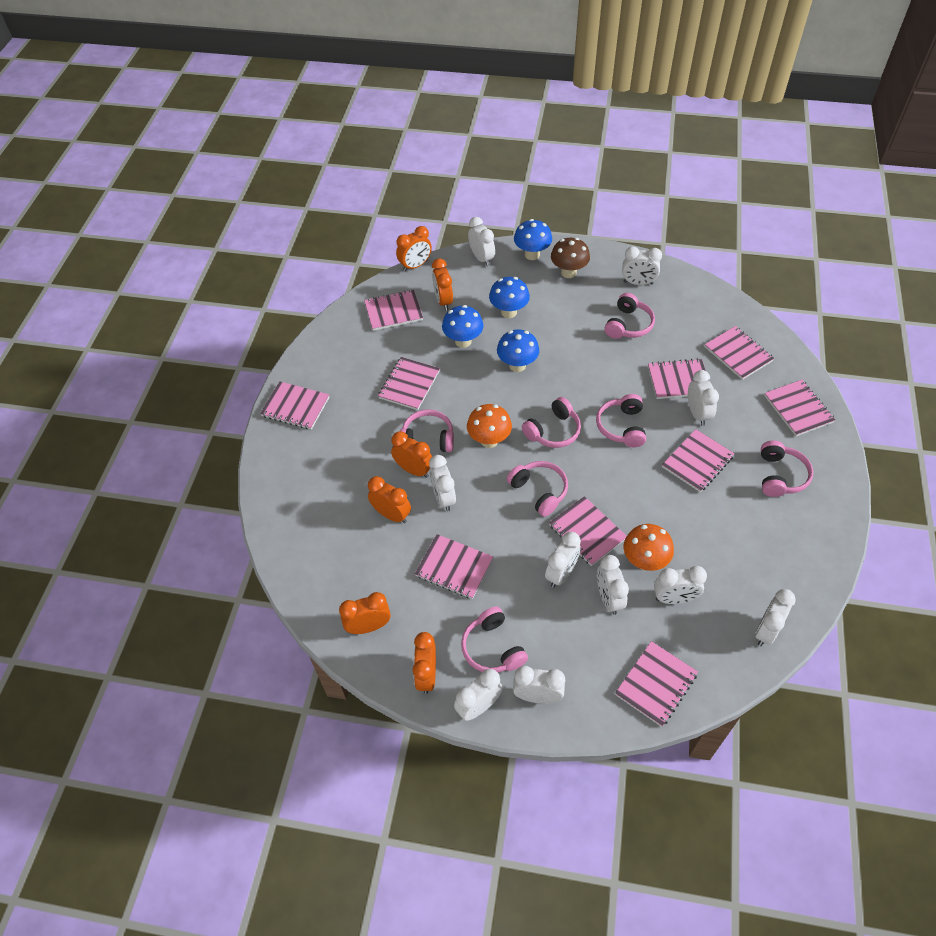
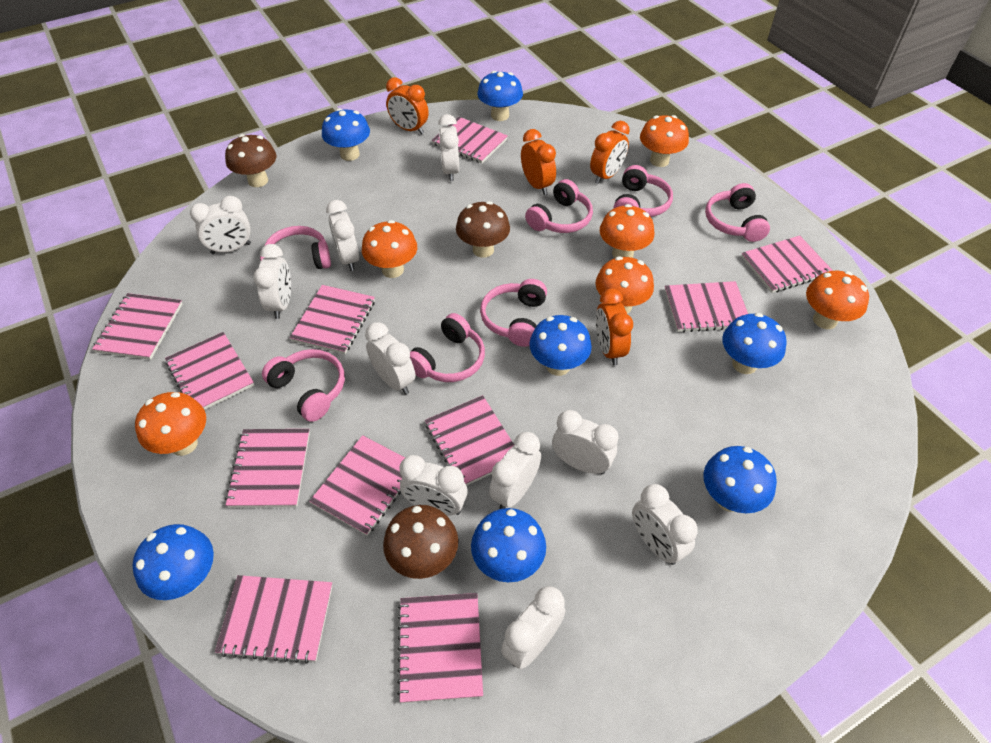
blue mushroom: [442,305,483,348] [489,277,530,318] [497,329,539,372] [514,219,552,260] = 4 -> [133,524,214,600] [322,108,370,161] [471,508,546,582] [478,71,523,121] [529,315,592,376] [703,446,777,513] [722,313,787,374] = 7
brown mushroom: [551,238,590,278] = 1 -> [225,134,276,187] [383,505,458,579] [456,201,510,258] = 3
orange clock: [339,592,391,634] [368,476,411,523] [391,431,432,478] [396,226,432,272] [413,632,436,694] [432,258,453,311] = 6 -> [386,77,429,134] [521,129,556,195] [590,121,630,184] [596,288,633,365] = 4
orange mushroom: [467,404,512,448] [623,524,674,571] = 2 -> [135,392,206,456] [362,220,417,278] [596,256,654,314] [600,204,654,258] [640,115,689,167] [806,271,869,329] = 6
pink notebook: [260,381,329,430] [364,290,423,331] [378,357,440,410] [415,534,493,599] [549,496,627,566] [615,641,698,727] [648,358,706,399] [662,429,735,492] [704,326,774,380] [764,380,835,436] = 10 -> [92,293,182,360] [165,332,254,410] [215,575,333,664] [225,429,310,508] [290,285,375,354] [309,435,405,536] [397,593,483,703] [425,395,514,486] [432,117,508,164] [665,281,748,332] [741,236,833,293] = 11

